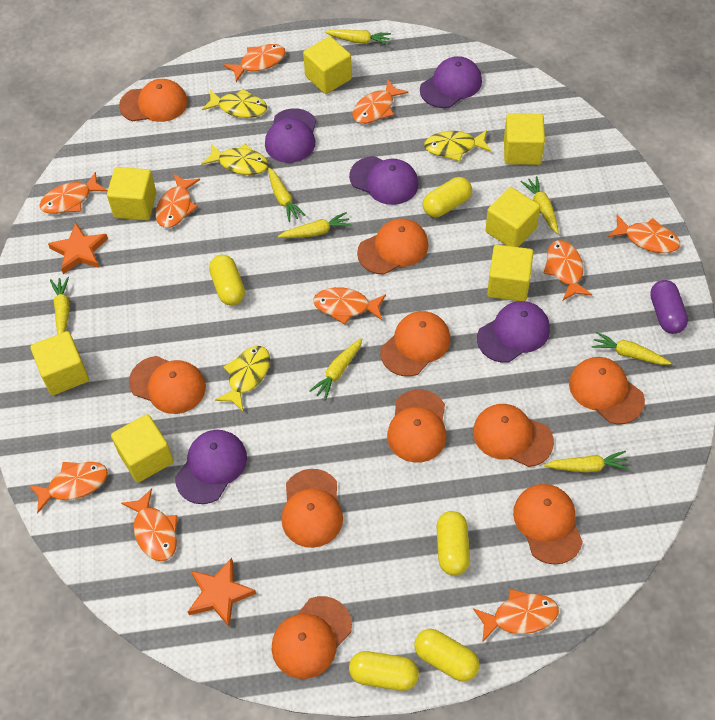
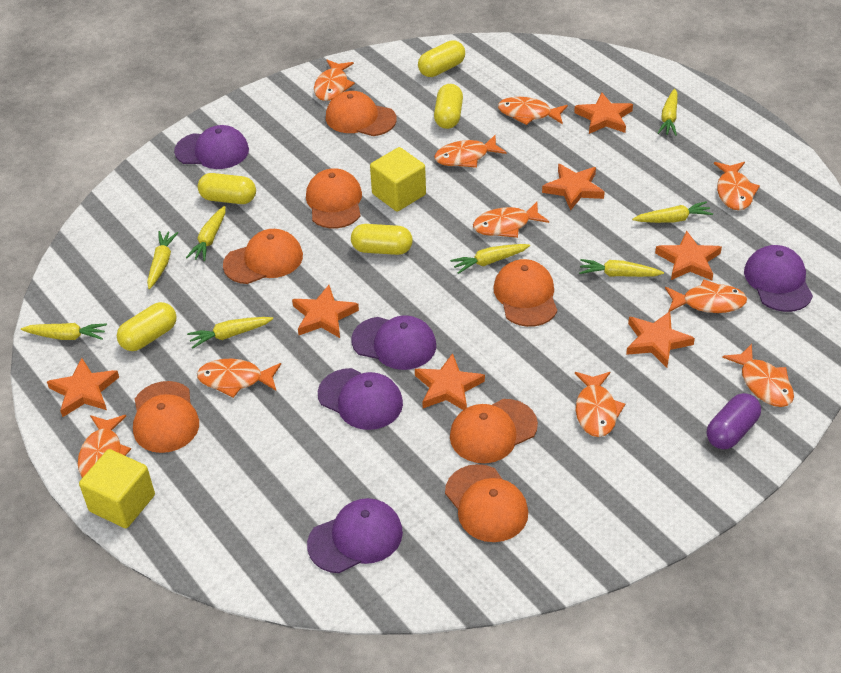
orange cap: [119,79,188,122] [129,356,206,414] [272,596,352,679] [282,469,343,548] [357,218,429,275] [380,311,450,377] [387,389,447,463] [473,404,554,467] [513,484,583,565] [569,357,645,424] = 10 -> [133,381,199,453] [223,229,303,284] [306,168,362,229] [326,91,397,136] [445,464,528,542] [450,399,538,463] [493,259,557,327] = 7
orange star: [48,223,108,274] [188,558,256,628] = 2 -> [47,358,119,417] [292,285,359,338] [415,353,485,410] [542,164,605,211] [574,93,633,134] [626,311,695,368] [655,231,722,280] = 7
yellow cube: [31,331,89,396] [107,167,157,220] [111,414,173,483] [303,36,352,94] [485,187,540,247] [487,245,534,301] [504,113,545,165] = 7 -> [79,449,155,528] [370,147,426,212] = 2
yellow fish: [201,143,269,175] [202,89,267,118] [215,346,270,411] [424,130,492,162] = 4 -> none = 0

